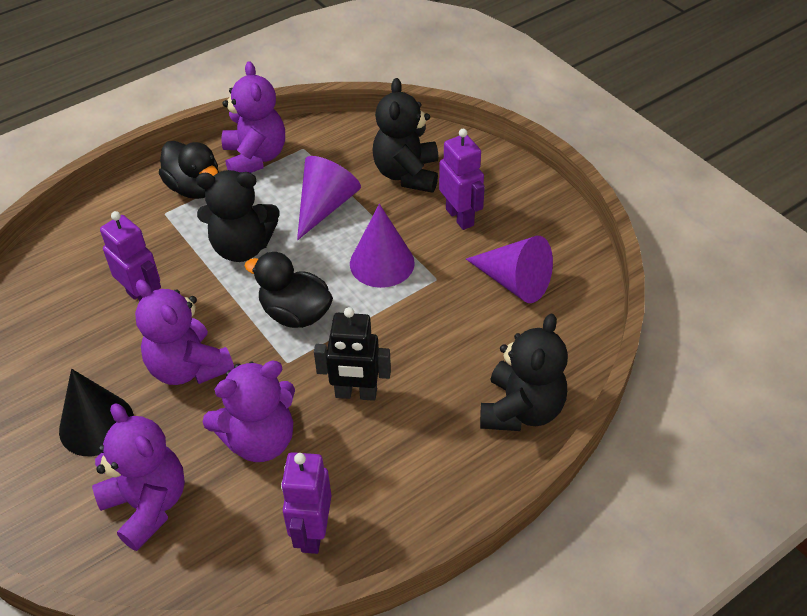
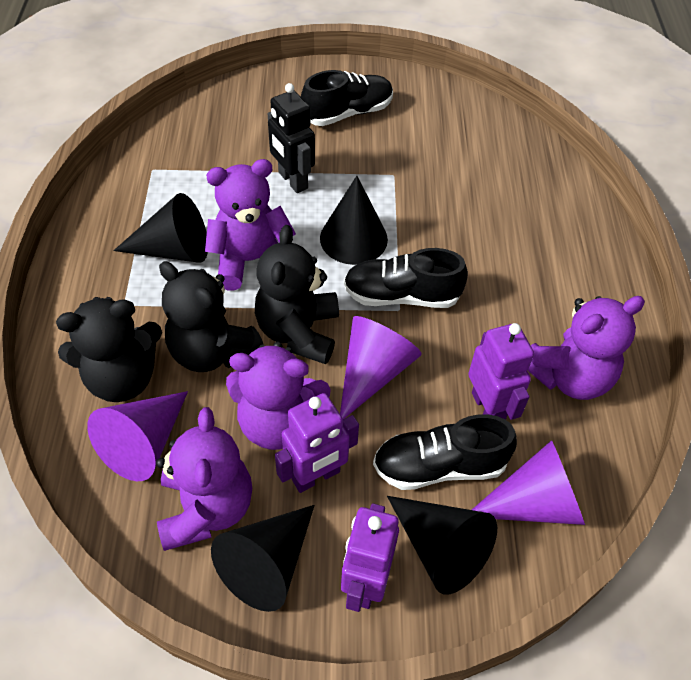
black cone: [59,369,134,456] = 1 -> [113,193,208,263] [211,505,315,612] [320,176,388,265] [387,496,497,595] = 4
black duck: [159,141,219,199] [244,252,333,328] = 2 -> none = 0
black shoe: none = 0 -> [301,70,393,126] [344,248,468,308] [373,414,517,490] = 3

